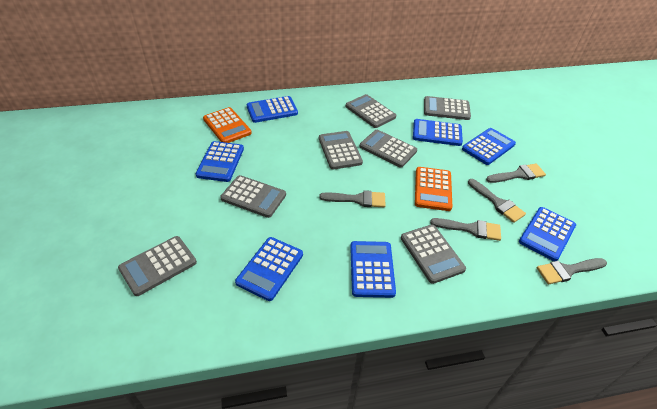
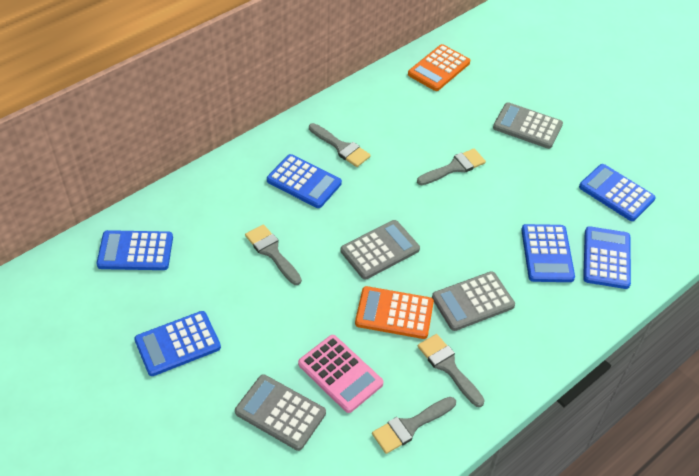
blue calculator: [196,141,244,182] [235,237,303,301] [247,96,298,123] [350,241,396,298] [413,119,463,146] [462,128,516,165] [519,207,576,261] = 7 -> [96,230,173,270] [134,311,221,376] [267,154,342,208] [521,224,575,282] [579,164,656,221] [583,226,631,289] = 6
grey calculator: [118,236,197,296] [220,175,286,218] [319,131,363,170] [346,94,396,128] [360,130,417,167] [401,225,466,284] [424,96,471,120] = 7 -> [235,374,326,451] [341,220,420,280] [432,271,515,331] [493,102,563,149] = 4
pink calculator: none = 0 -> [298,335,384,413] = 1

